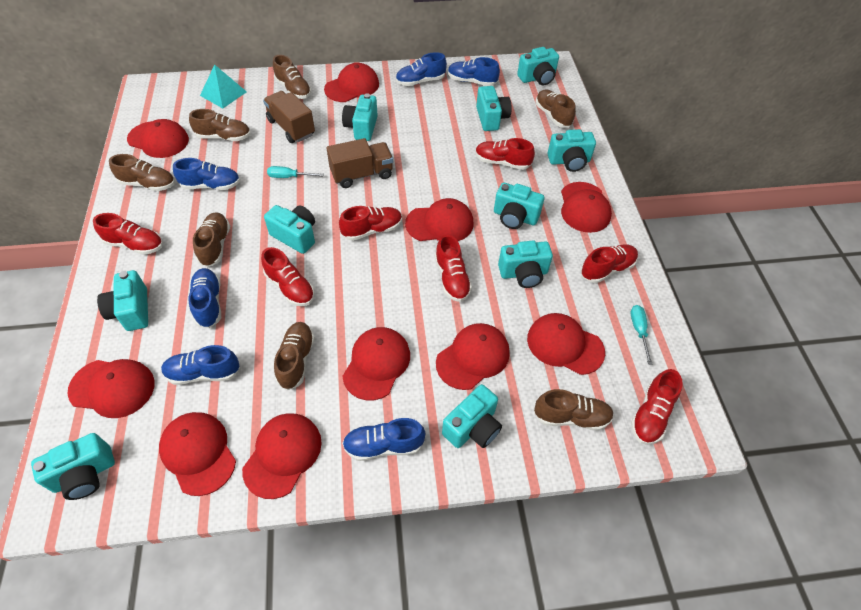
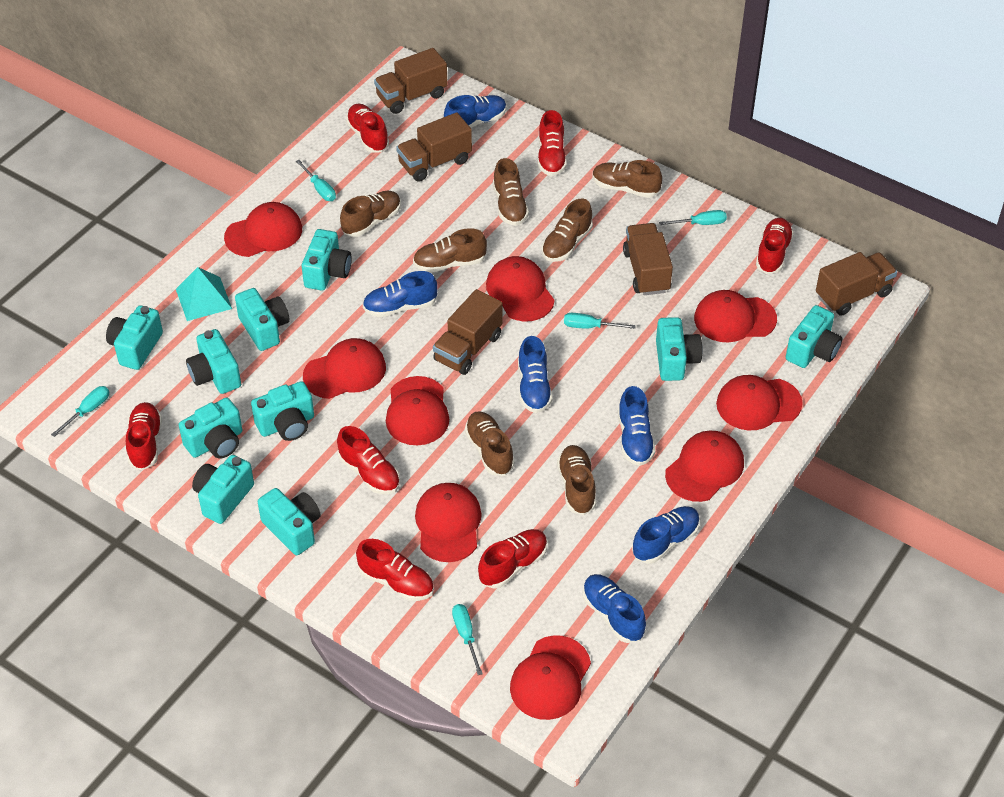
brown truck: [263,91,315,143] [326,138,393,188] = 2 -> [374,48,448,114] [396,112,472,181] [433,289,503,375] [623,223,673,295] [816,252,897,316] = 5
red cap: [68,359,155,418] [127,119,189,158] [159,412,236,496] [242,413,322,499] [324,63,379,102] [343,327,410,400] [405,198,474,241] [436,323,510,390] [527,313,605,375] [561,182,612,233] = 10 -> [224,202,302,257] [303,338,386,399] [386,376,449,445] [415,483,482,562] [486,256,555,321] [510,635,591,720] [665,430,744,502] [694,290,777,343] [716,375,803,430] = 9
turquoise screwdriver: [267,166,324,178] [630,305,653,365] = 2 -> [51,386,109,437] [296,160,336,201] [452,604,483,675] [564,313,636,329] [659,210,727,225] = 5

